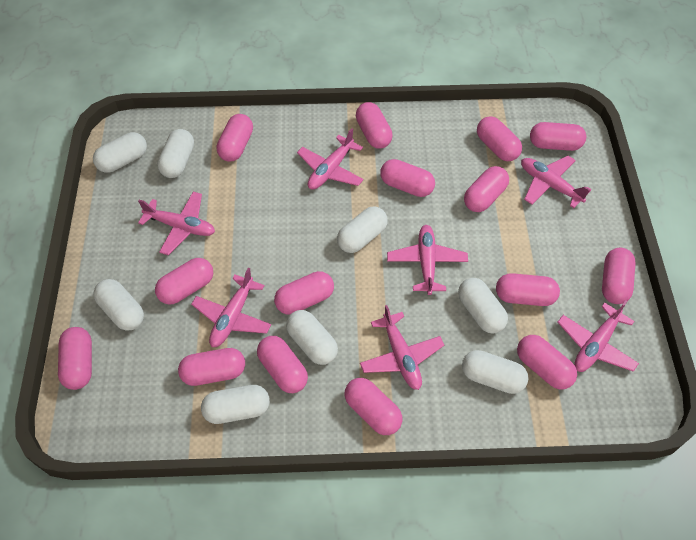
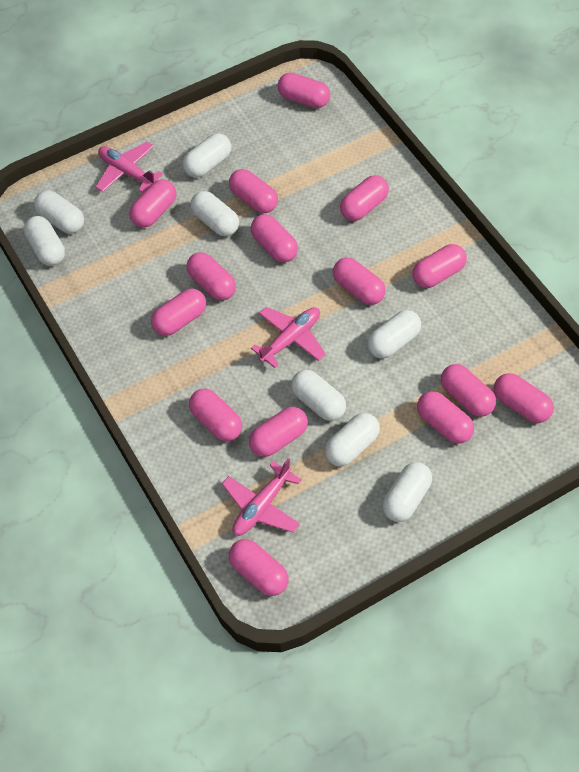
pink plane: [138,192,215,255] [191,268,271,347] [297,128,364,190] [360,305,444,390] [387,225,468,295] [521,156,591,208] [557,300,639,372] = 7 -> [96,142,163,193] [222,458,302,536] [251,307,326,368] = 3

